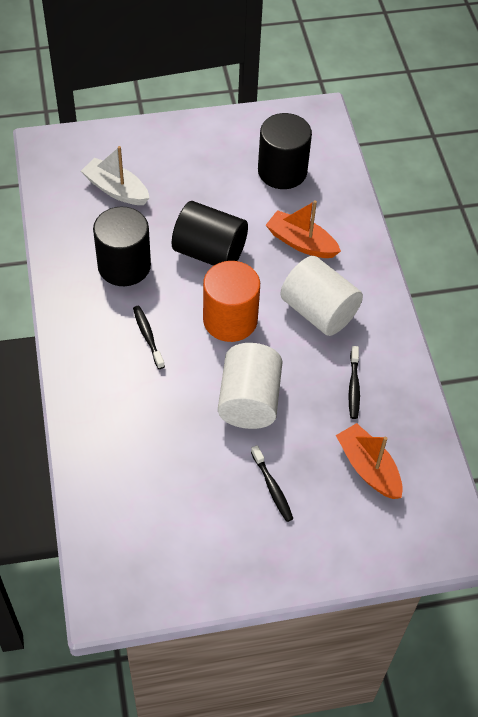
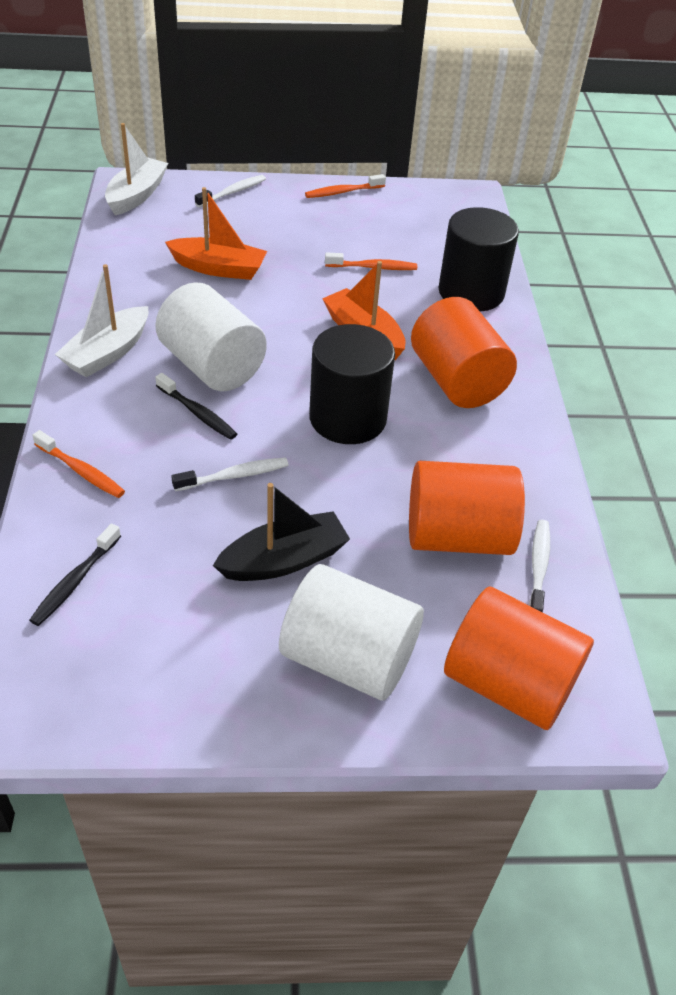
black boat: none = 0 -> [213,483,350,581] = 1
black cylinder: [93,207,151,286] [172,201,248,266] [258,113,312,189] = 3 -> [309,324,395,444] [438,207,519,312] = 2
black toothbrush: [133,306,165,369] [251,445,294,522] [348,346,360,419] = 3 -> [29,524,121,626] [155,373,237,440] = 2
orange cylinder: [203,261,260,342] = 1 -> [409,461,525,555] [411,297,517,408] [444,587,594,730] = 3
orange toothbrush: none = 0 -> [33,430,125,498] [305,174,386,198] [325,252,417,270] = 3
white boat: [81,146,149,205] = 1 -> [55,264,148,377] [105,123,168,215] = 2
white toothbrush: none = 0 -> [171,457,289,491] [195,175,266,208] [529,520,550,612] = 3

